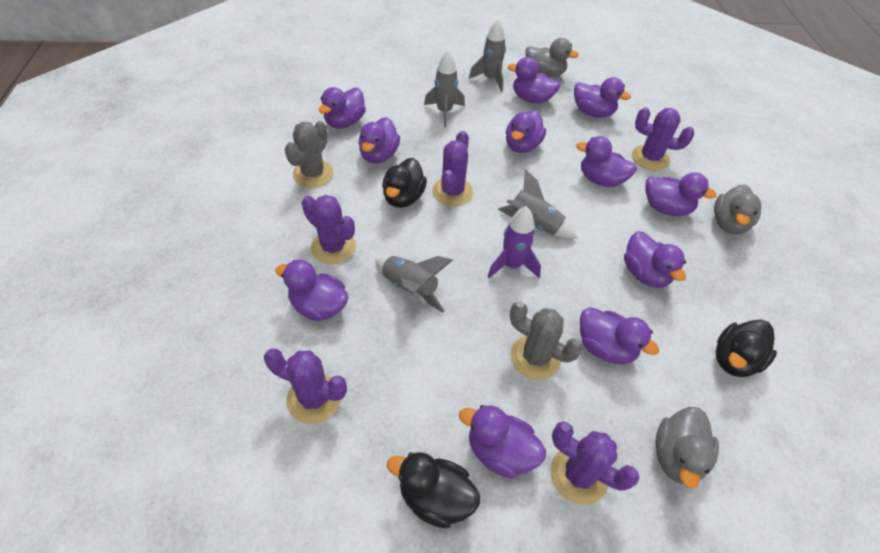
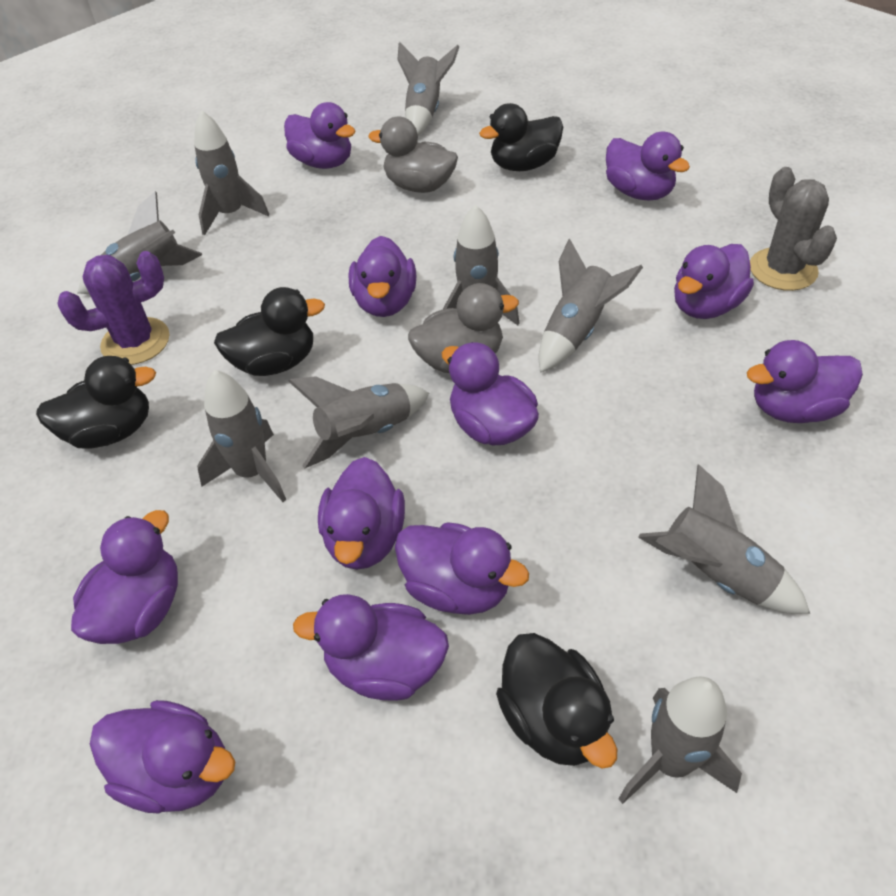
black duck: [382,158,427,208] [387,452,480,528] [716,319,777,377] = 3 -> [36,356,156,449] [214,287,325,376] [479,103,563,171] [496,633,617,769] = 4
grey cactus: [284,121,334,188] [510,301,583,380] = 2 -> [750,167,837,291] = 1
grey duck: [525,38,579,77] [655,407,719,488] [714,185,761,234] = 3 -> [368,116,458,193] [408,283,519,373] = 2
grey rocket: [375,256,453,313] [424,50,465,127] [469,18,506,92] [498,170,578,239] = 4 -> [77,191,202,294] [194,110,269,235] [197,370,286,502] [288,376,429,468] [397,42,459,136] [442,204,519,325] [539,238,643,373] [619,677,742,804] [638,464,810,614] = 9
purple cactus: [264,349,347,424] [302,195,356,264] [432,131,473,206] [550,421,640,505] [632,107,694,170] = 5 -> [57,251,169,365] = 1
purple rocket: [487,206,541,278] = 1 -> none = 0

